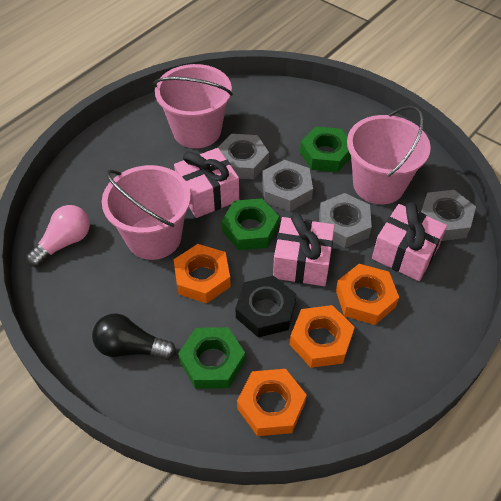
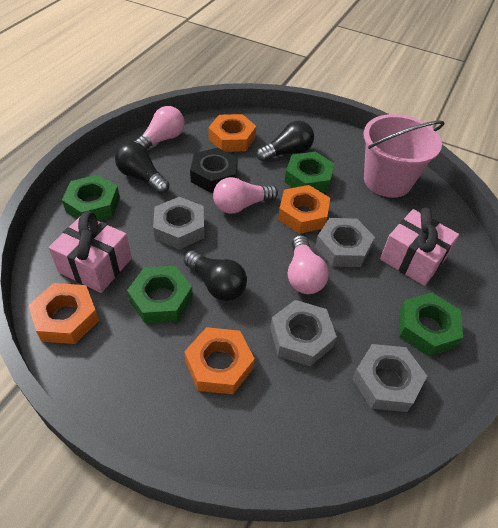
black light bulb: [92,313,176,360] = 1 -> [115,142,169,194] [184,250,247,301] [257,121,314,162] = 3
green nut: [178,327,245,389] [222,198,279,250] [300,127,351,172] = 3 -> [62,175,120,221] [127,266,193,324] [285,152,335,193] [399,293,463,356] = 4
pink bucket: [102,165,191,260] [153,64,233,148] [347,106,431,204] = 3 -> [363,114,444,198] = 1
pink gift: [174,148,239,218] [273,212,335,286] [372,202,447,281] = 3 -> [48,211,132,293] [380,207,459,286] = 2
pink light bulb: [26,205,90,267] = 1 -> [134,106,185,149] [213,177,278,214] [288,235,329,294] = 3

